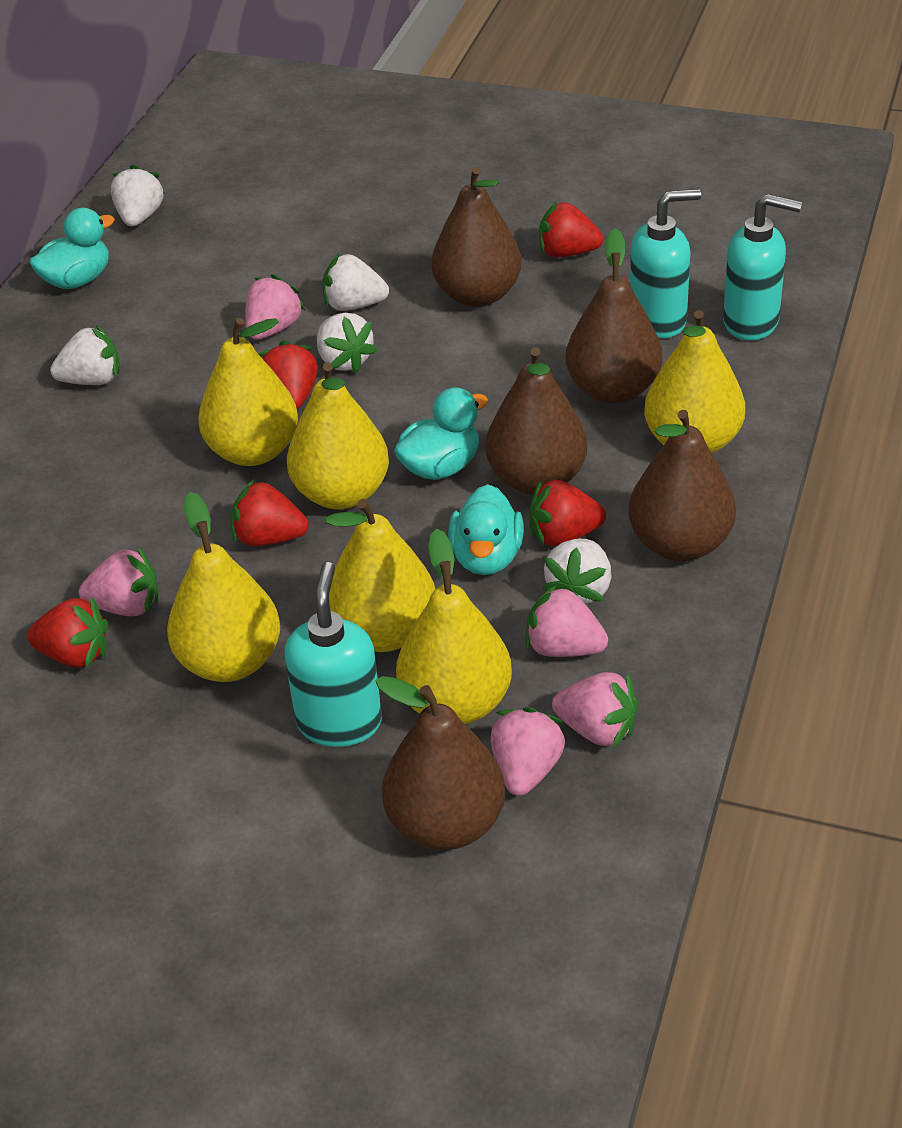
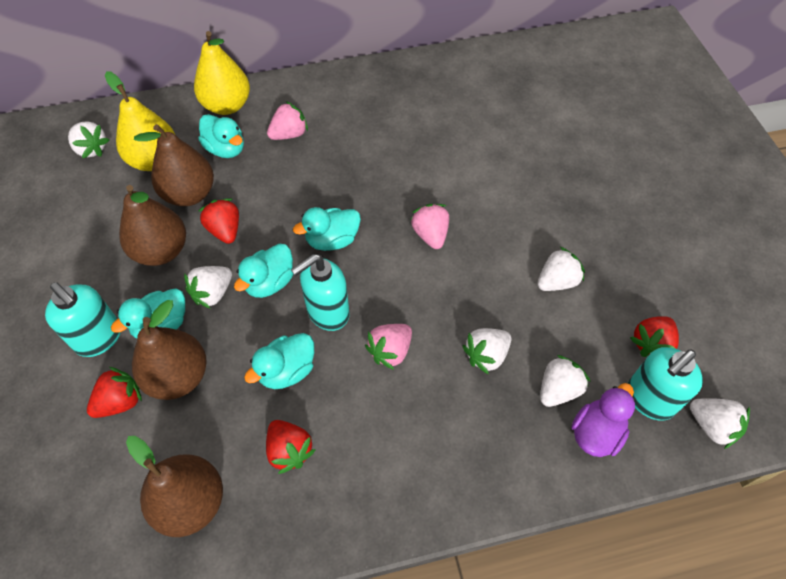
brown pear: [375,676,505,850] [431,167,522,307] [485,347,587,495] [566,228,662,403] [629,410,736,561] = 5 -> [119,185,186,266] [126,436,223,537] [132,300,207,400] [134,124,214,206] = 4
pink strawberry: [79,546,159,616] [245,274,306,340] [491,707,565,796] [525,583,608,657] [552,672,638,748] = 5 -> [267,101,308,140] [365,324,412,370] [411,204,449,249] = 3
purple duck: none = 0 -> [572,383,636,457] = 1
red strawberry: [27,597,108,668] [231,479,308,546] [259,341,318,409] [529,480,606,546] [539,201,603,257] = 5 -> [87,367,142,418] [199,198,239,244] [266,420,316,474] [630,316,679,357] = 4
turquoise duck: [29,208,115,289] [394,387,488,480] [449,484,524,575] = 3 -> [111,288,185,339] [198,114,244,158] [234,244,293,298] [244,333,314,389] [293,207,361,251] = 5
white strawberry: [50,325,120,385] [111,164,165,227] [317,313,378,373] [323,253,389,311] [543,539,611,604] = 5 -> [68,121,109,158] [184,266,232,309] [462,328,511,375] [537,247,585,291] [540,355,590,407] [690,398,750,449] = 6
yellow pear: [167,492,280,682] [198,318,298,466] [287,362,389,509] [325,499,435,652] [396,528,512,724] [644,310,745,453] = 6 -> [105,71,175,171] [194,31,250,115] = 2

